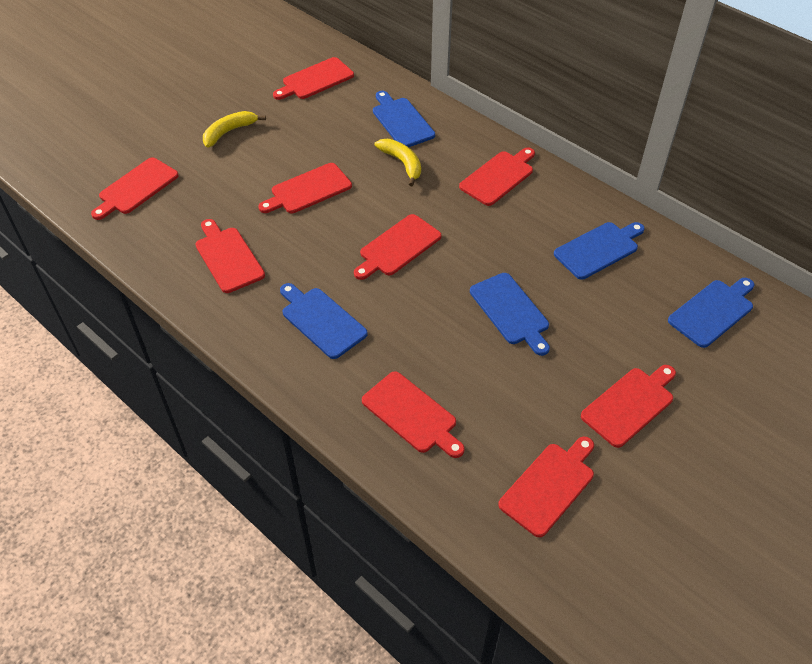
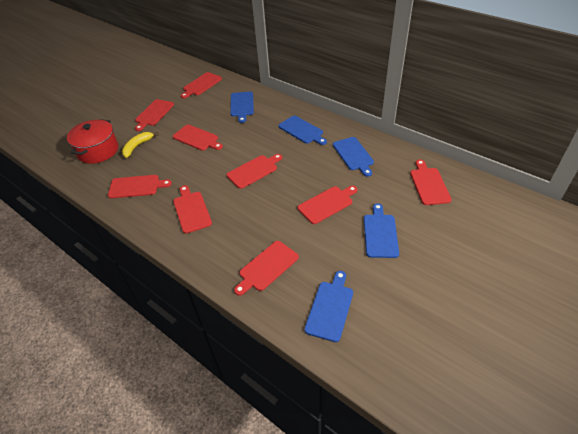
red pot: none = 0 -> [67,119,118,164] = 1
yellow banana: [203,111,266,148] [375,139,421,186] = 2 -> [122,132,159,158] = 1

